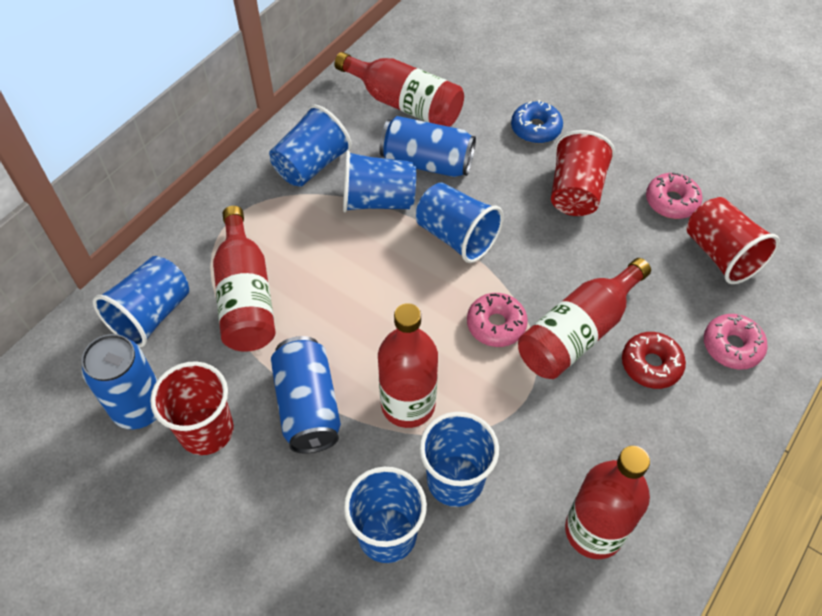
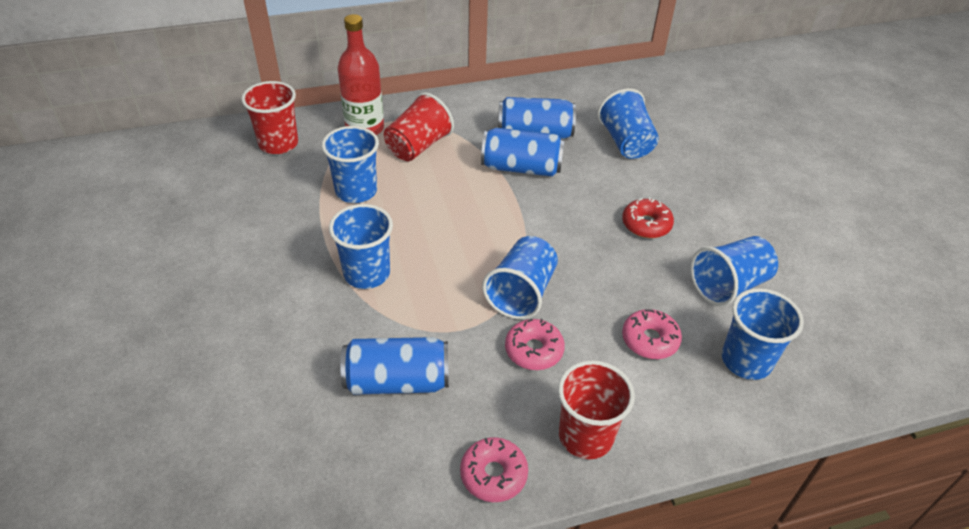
blue donut: [511,100,563,144] = 1 -> none = 0
red bottle: [213,206,276,352] [334,52,464,127] [378,303,438,428] [518,258,651,379] [565,446,650,559] = 5 -> [338,14,384,135] = 1

